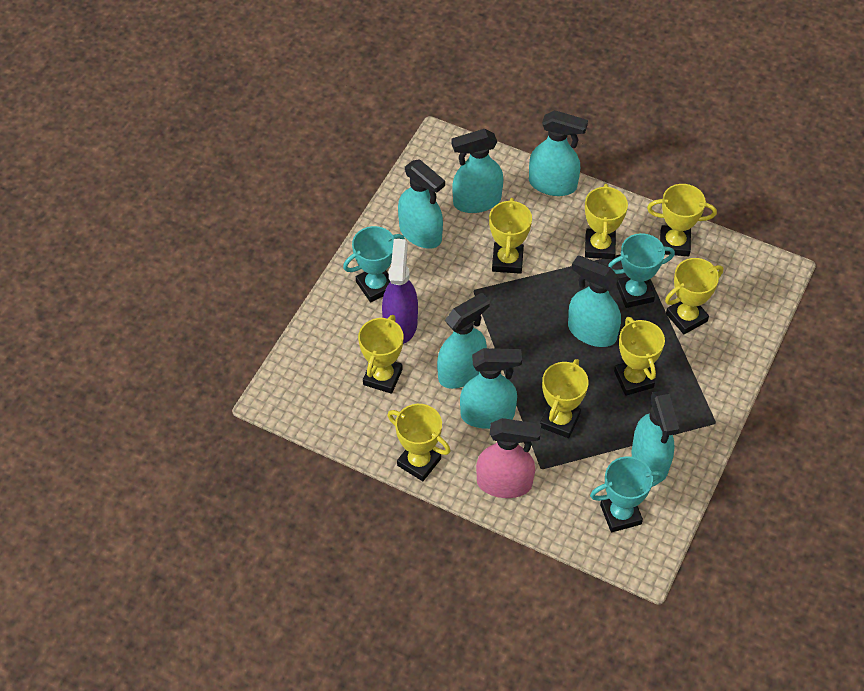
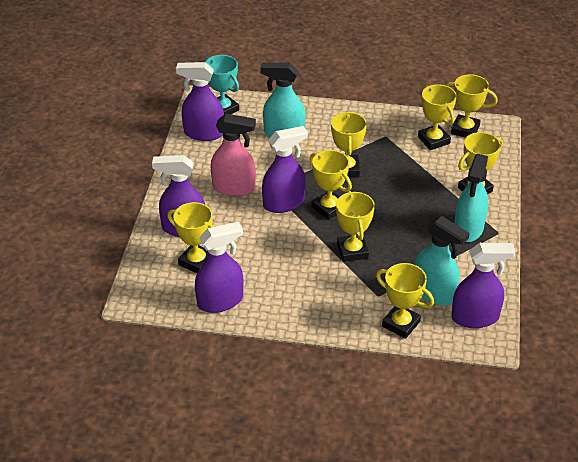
purple spray bottle: [382,239,418,344] = 1 -> [152,155,205,237] [176,62,224,141] [195,222,243,313] [262,126,308,213] [452,243,515,328] = 5
turquoise spray bottle: [398,159,445,249] [437,292,490,389] [452,129,504,213] [460,348,522,429] [529,110,588,196] [568,255,621,347] [632,390,680,482] = 7 -> [260,63,305,137] [414,216,470,306] [454,154,488,242] = 3
turquoise trophy: [343,226,405,302] [590,456,664,532] [608,233,675,308] = 3 -> [205,55,239,115] = 1

